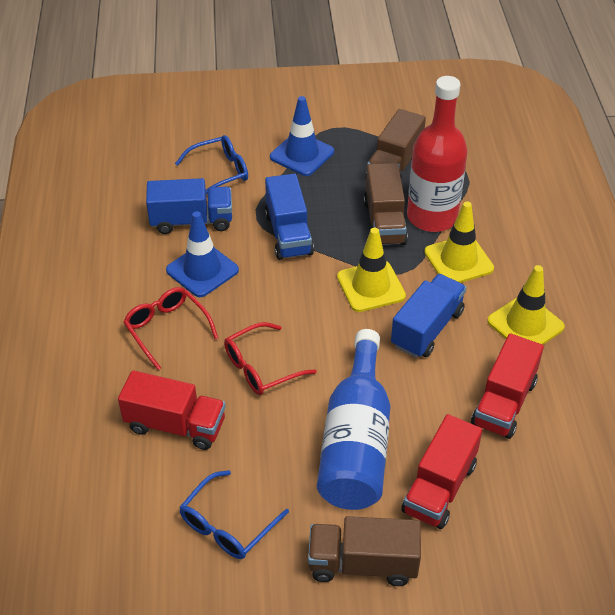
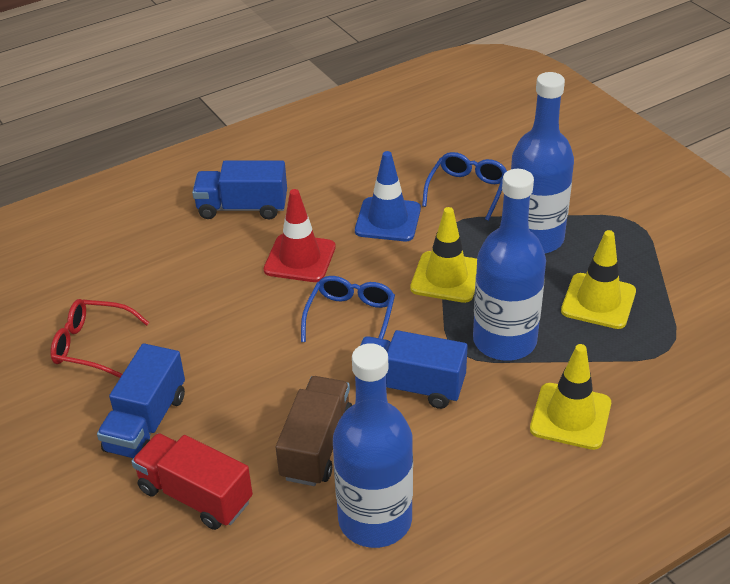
blue bottle: [317,329,391,510] = 1 -> [333,343,413,548] [473,169,546,361] [511,72,574,253] = 3
blue traffic cone: [166,211,239,297] [270,96,334,176] = 2 -> [355,151,421,241] = 1
brown truck: [308,516,421,586] [364,163,408,245] [366,109,426,182] = 3 -> [276,376,352,486] = 1
red bottle: [407,76,468,232] = 1 -> none = 0
red glasses: [123,287,218,370] [224,322,317,395] = 2 -> [51,299,150,378] = 1
red traffic cone: none = 0 -> [264,189,336,282] = 1
red truck: [118,370,226,450] [401,414,482,529] [471,333,544,439] = 3 -> [131,433,253,530] = 1

